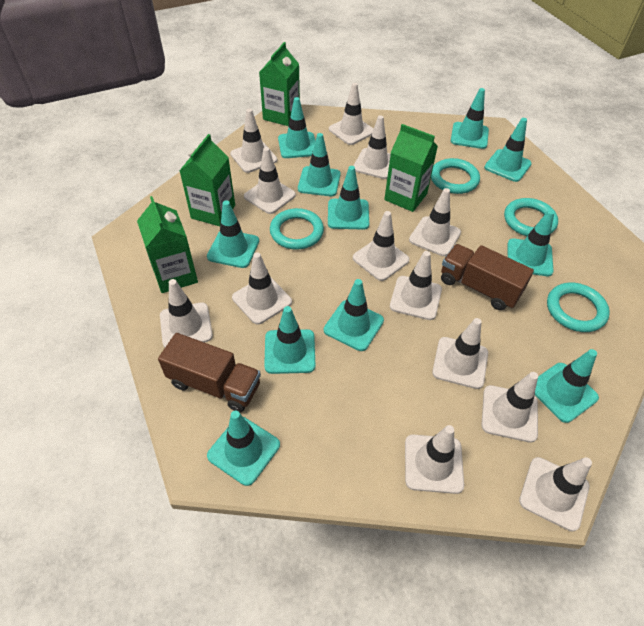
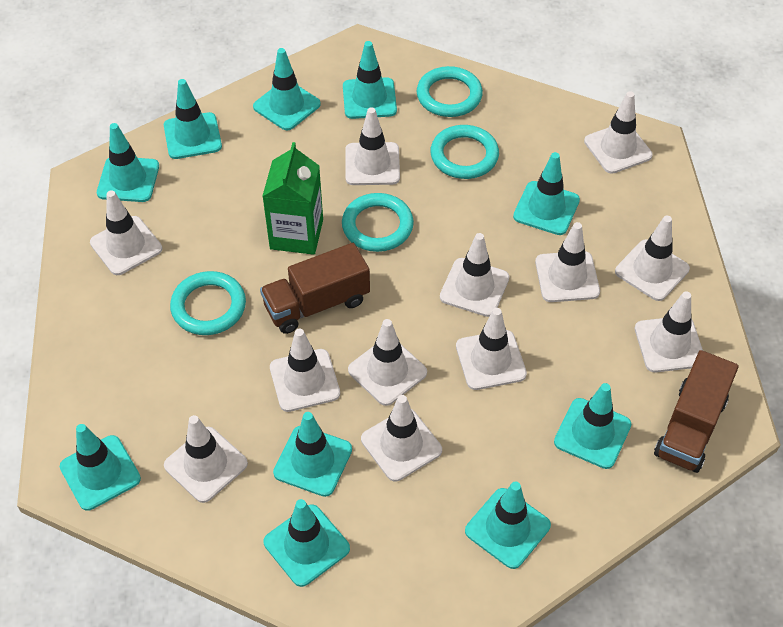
green carton: [137,196,198,293] [179,134,235,226] [259,42,300,126] [384,124,438,212] = 4 -> [262,142,323,255] = 1
turquoise traffic cone: [207,200,259,268] [207,411,280,486] [264,306,315,374] [278,97,315,158] [298,133,341,196] [324,279,384,351] [328,166,369,230] [451,88,489,149] [484,118,532,182] [508,210,554,276] [535,349,599,423] = 11 -> [60,424,141,511] [97,123,159,202] [164,79,222,159] [253,48,321,131] [264,499,350,587] [273,412,352,497] [343,41,397,119] [465,481,551,569] [513,152,580,235] [554,383,631,469] = 10
white traffic cone: [160,279,213,347] [230,109,277,173] [232,252,292,324] [244,147,296,214] [329,83,373,145] [353,115,391,179] [353,211,409,281] [390,251,442,320] [405,425,464,494] [409,188,461,256] [432,318,488,389] [482,372,538,443] [519,457,592,532] = 13 -> [90,190,162,275] [164,415,248,503] [270,328,340,412] [345,107,400,185] [348,319,427,406] [361,395,442,482] [440,233,509,317] [456,308,527,390] [535,222,600,302] [584,91,653,174] [615,216,690,301] [635,291,703,372] = 12

